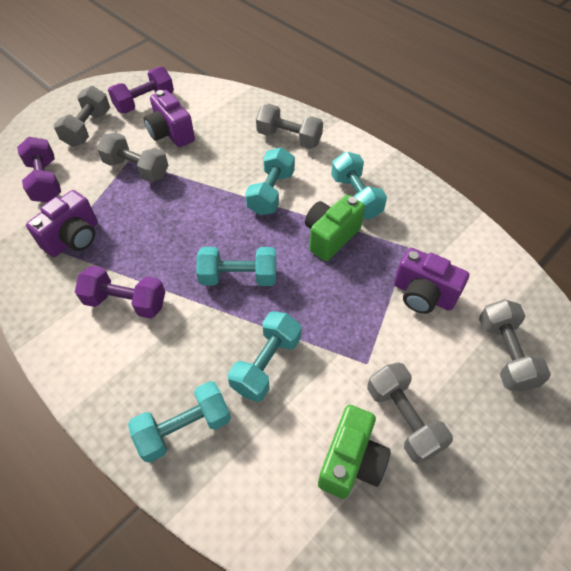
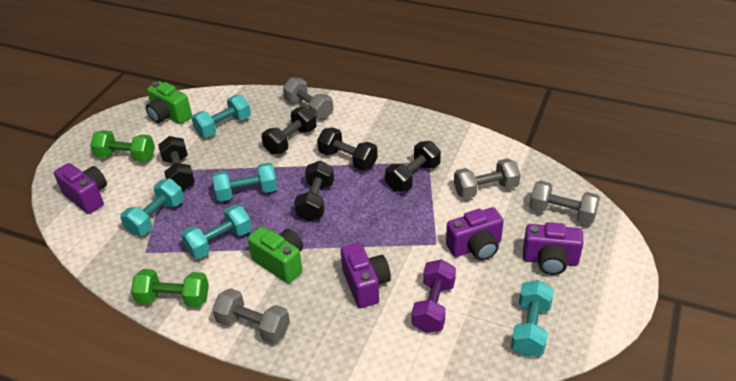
black dumbbell: none = 0 -> [158,136,195,191] [262,106,316,155] [294,161,334,222] [317,127,378,171] [385,141,441,192] = 5
green dumbbell: none = 0 -> [90,130,155,162] [131,269,209,308] = 2
grey dumbbell: [54,86,110,147] [97,132,169,182] [256,104,323,149] [367,362,453,464] [479,299,551,392] = 5 -> [212,288,290,344] [283,77,333,120] [454,158,521,199] [529,180,600,225] = 4
purple camera: [26,190,98,257] [144,90,195,147] [394,248,469,314] = 3 -> [54,163,107,214] [341,242,391,308] [446,207,504,261] [523,222,584,275] = 4
purple dumbbell: [17,137,61,202] [75,266,165,319] [108,67,174,113] = 3 -> [412,259,456,333] = 1

